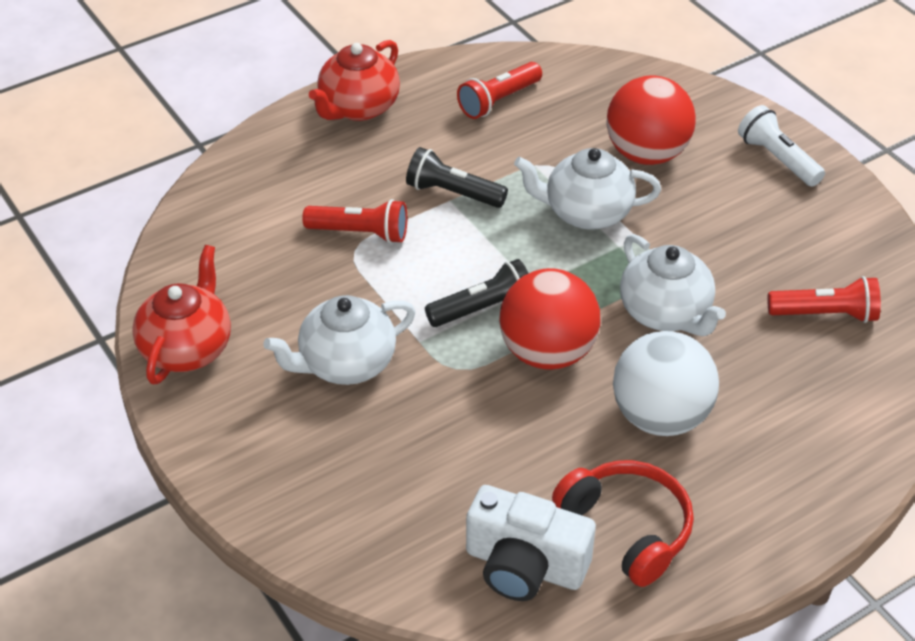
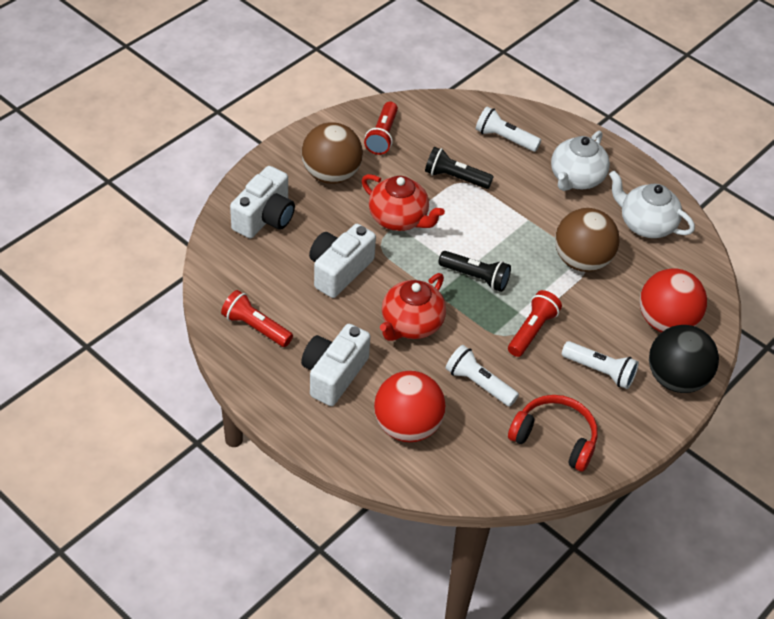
black ball: none = 0 -> [649,325,719,393] = 1
brown ball: none = 0 -> [302,122,363,184] [555,208,620,272] = 2
white ball: [613,331,719,436] = 1 -> none = 0
white camera: [466,485,596,601] = 1 -> [230,166,295,238] [301,324,370,406] [309,224,376,298] = 3
white flashlight: [738,105,825,187] = 1 -> [446,345,519,407] [476,107,541,152] [562,341,639,389] = 3
white teapot: [263,295,416,385] [514,148,661,230] [620,234,726,336] = 3 -> [551,131,610,191] [609,171,695,238] = 2

